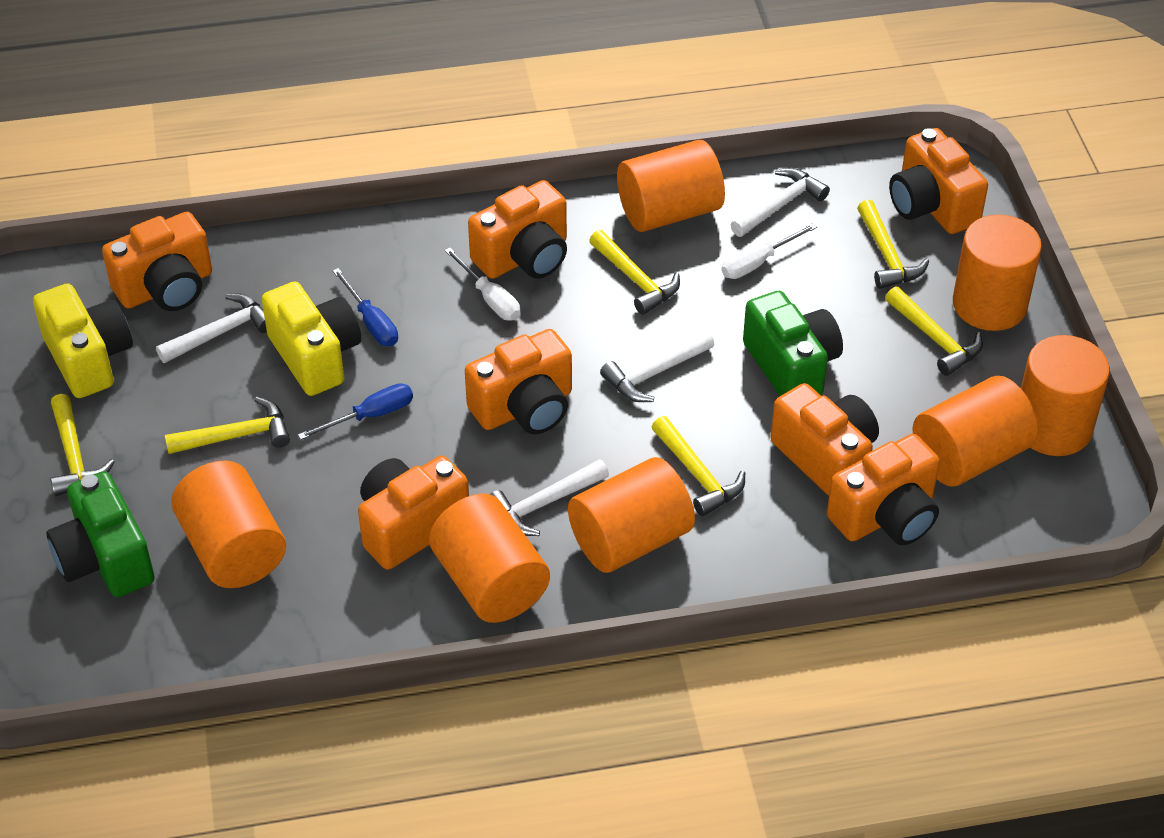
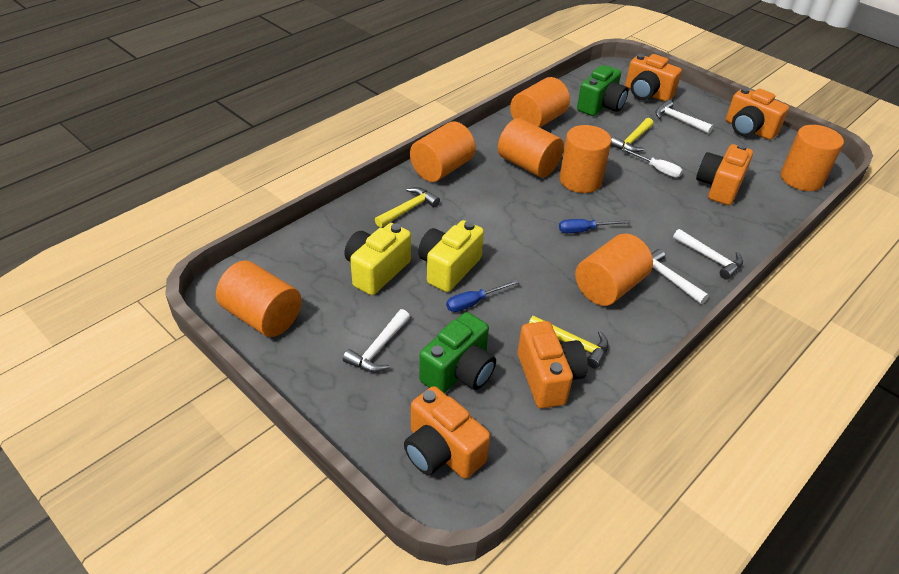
orange camera: [102,212,212,311] [358,456,469,570] [465,329,572,434] [468,180,567,279] [771,383,879,496] [827,434,940,545] [889,128,988,234] = 7 -> [404,386,490,479] [518,321,588,408] [625,54,682,102] [696,144,753,205] [726,87,789,140] = 5
white screwdriver: [445,248,520,320] [721,223,817,279] = 2 -> [621,148,683,177] = 1
yellow hammer: [50,394,115,497] [165,397,290,454] [589,230,680,315] [651,416,745,516] [857,200,929,289] [885,286,983,376] = 6 -> [375,187,440,228] [529,316,608,368] [611,118,653,153] = 3

